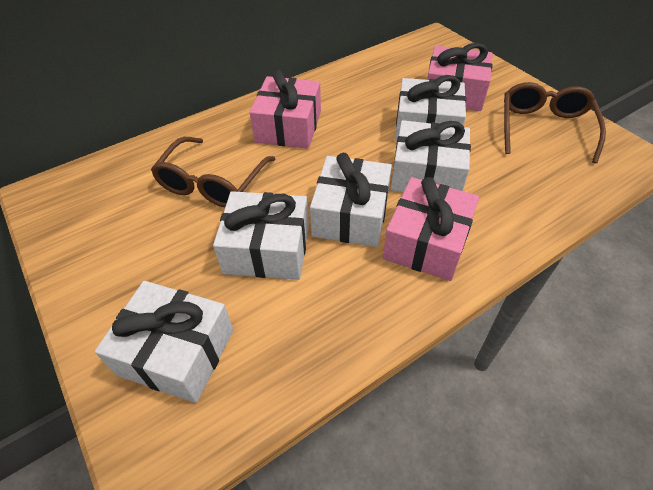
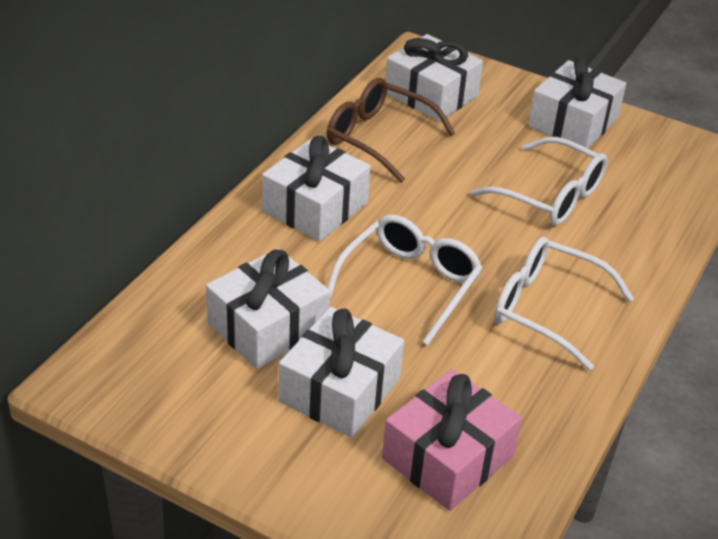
brown glasses: [151,137,275,207] [504,82,606,163] = 2 -> [327,78,455,183] = 1
pink gift: [250,70,321,149] [383,177,479,281] [427,43,493,111] = 3 -> [382,369,522,511] = 1
white glasses: none = 0 -> [327,215,483,345] [471,137,608,226] [494,237,634,371] = 3

